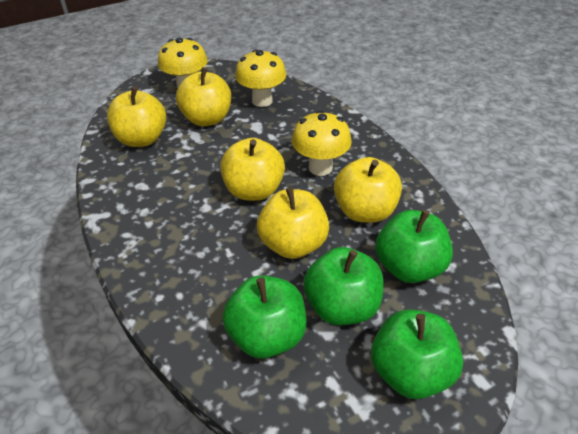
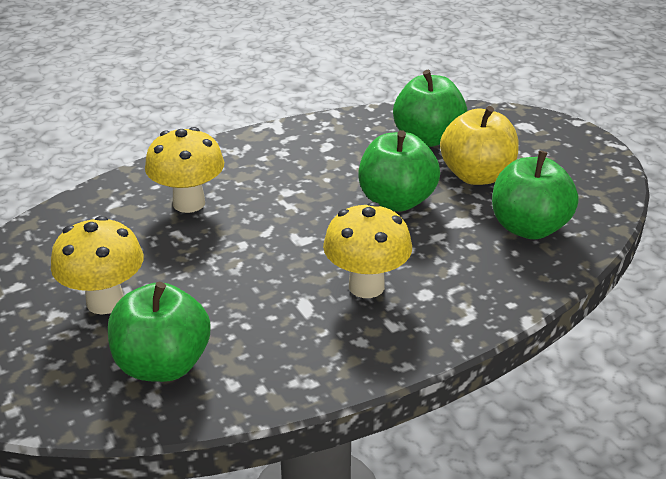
yellow apple: [107,87,166,147] [176,67,231,126] [220,138,285,201] [257,187,329,259] [334,157,402,223] = 5 -> [440,106,519,185] = 1

